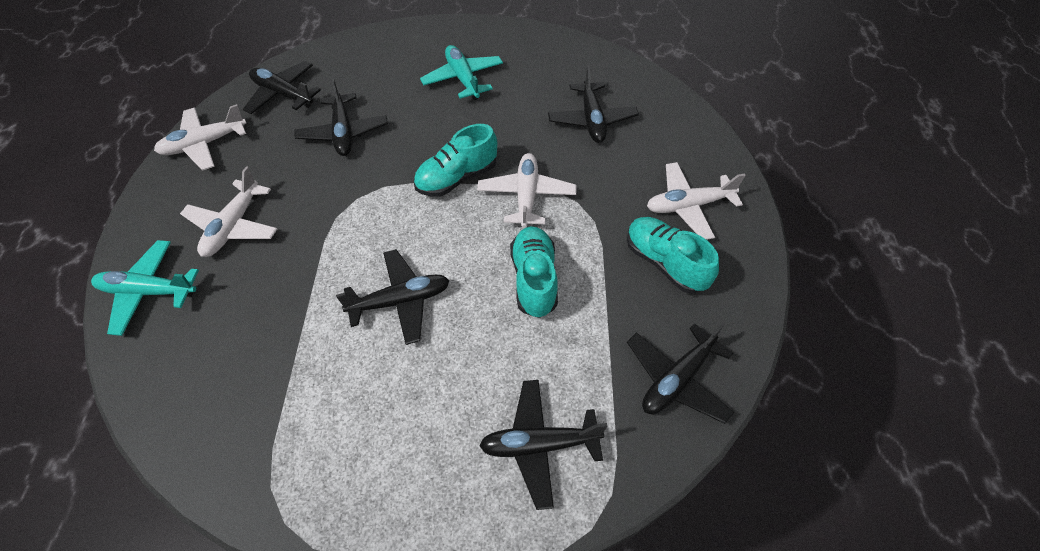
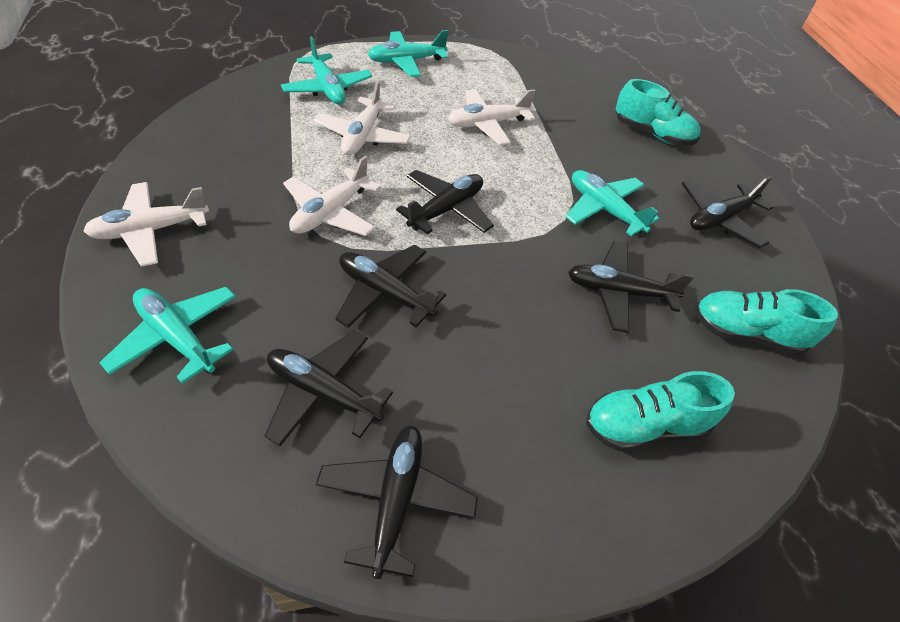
turquoise plane: [91,240,199,336] [420,45,503,100] = 2 -> [99,287,236,384] [281,36,372,104] [368,30,449,77] [565,170,659,236] = 4

